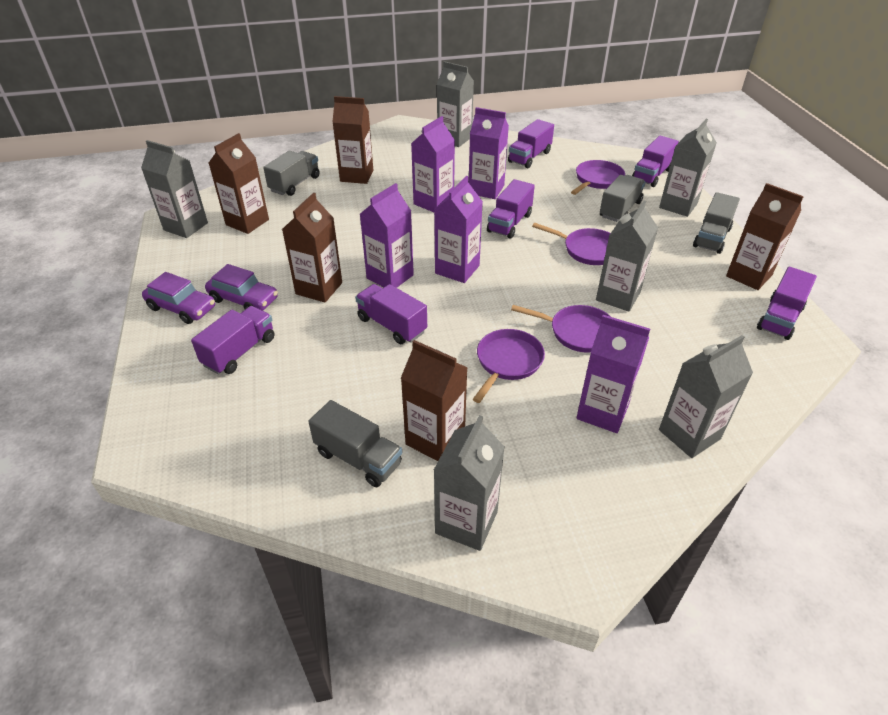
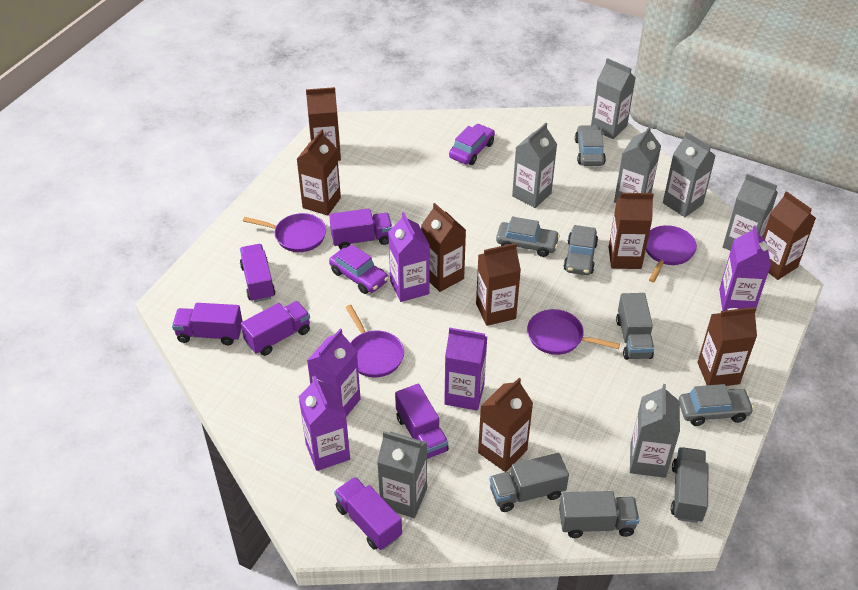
brown carton: [209,133,269,234] [282,193,342,303] [332,96,373,184] [401,340,468,461] [726,183,804,290] = 5 -> [297,129,341,216] [306,87,341,161] [421,203,466,292] [476,243,521,326] [478,378,533,472] [609,193,654,269] [698,307,757,386] [763,191,816,280] = 8
grey car: none = 0 -> [496,217,560,257] [563,225,598,275] [575,125,606,166] [679,384,754,426] = 4
grey carton: [141,140,208,238] [434,415,505,551] [437,61,474,147] [596,200,658,312] [659,119,717,217] [659,335,753,458] = 6 -> [377,431,427,518] [512,123,557,208] [591,58,636,139] [614,126,661,203] [630,384,680,478] [663,132,716,217] [723,174,778,251] = 7

